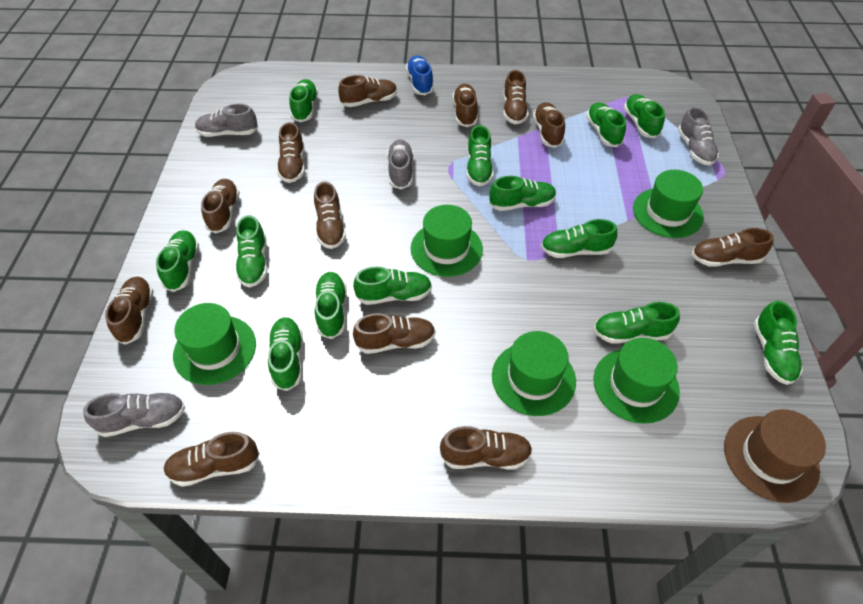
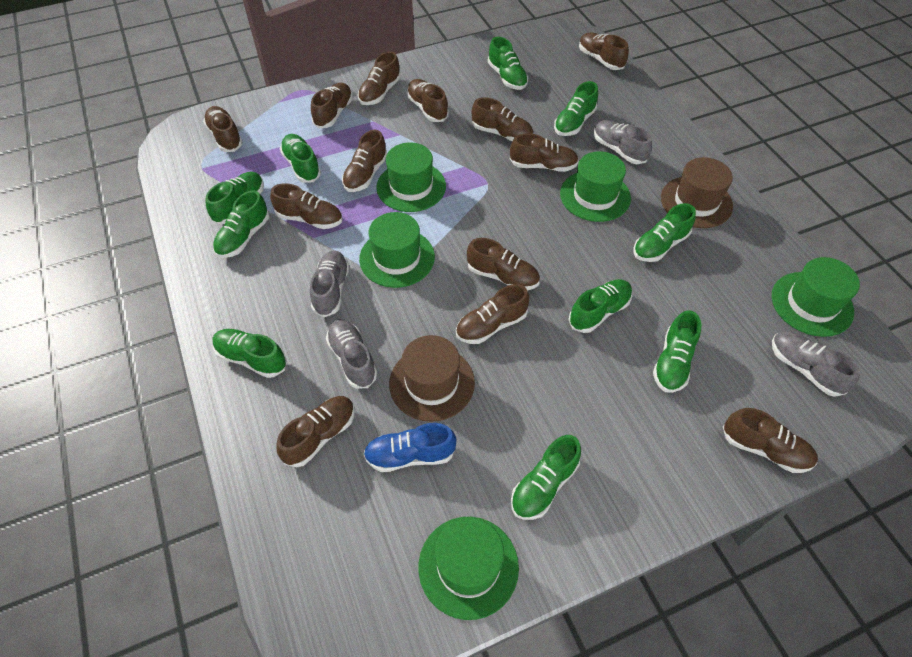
brown hat: [724,409,826,503] = 1 -> [389,335,475,422] [661,157,733,228] = 2
brown shoe: [105,277,154,345] [164,432,260,487] [201,179,240,233] [277,122,305,183] [314,181,346,249] [338,75,397,107] [353,313,436,354] [440,426,533,470] [453,84,478,127] [503,70,529,125] [533,102,565,148] [692,228,774,267] = 12 -> [203,106,243,152] [270,183,342,229] [276,396,355,467] [311,83,353,128] [342,130,387,192] [358,51,401,105] [407,79,449,122] [456,284,529,344] [467,238,540,290] [472,97,533,141] [510,134,579,172] [579,33,629,70] [723,408,818,473] = 13
green shoe: [156,230,199,292] [235,215,267,287] [268,317,303,391] [289,79,318,122] [315,272,347,339] [353,266,432,305] [467,125,494,186] [489,176,556,211] [541,219,617,258] [586,102,626,147] [593,302,680,344] [624,94,665,138] [754,301,803,385] = 13 -> [205,172,264,224] [212,329,286,378] [213,190,269,258] [280,134,321,183] [488,37,528,90] [511,435,581,520] [554,81,598,136] [568,279,632,333] [634,203,696,262] [653,310,702,393] = 10

